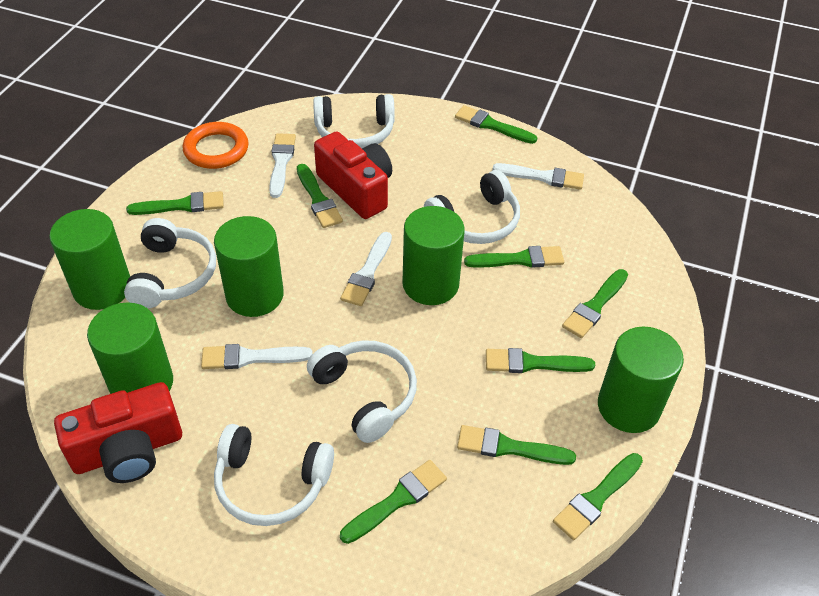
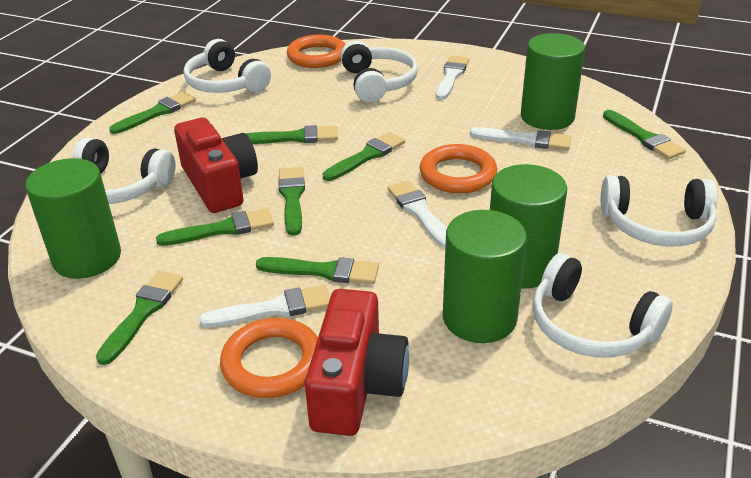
green brush: [126,191,224,215] [297,164,343,228] [340,460,447,544] [455,105,537,144] [457,425,576,465] [464,246,564,268] [486,348,595,373] [553,453,643,540] [562,269,628,338] = 9 -> [96,271,183,365] [109,92,196,134] [156,208,274,246] [246,125,338,144] [256,257,379,284] [278,167,305,236] [322,132,405,181] [603,110,686,159] = 8
green cylinder: [49,209,130,310] [87,302,173,394] [214,216,284,317] [402,206,465,305] [598,327,684,433] = 5 -> [25,158,121,279] [443,210,527,343] [490,164,567,289] [521,33,585,130] = 4
orange ring: [183,122,249,169] = 1 -> [220,318,318,398] [287,35,346,68] [420,144,497,193] = 3

